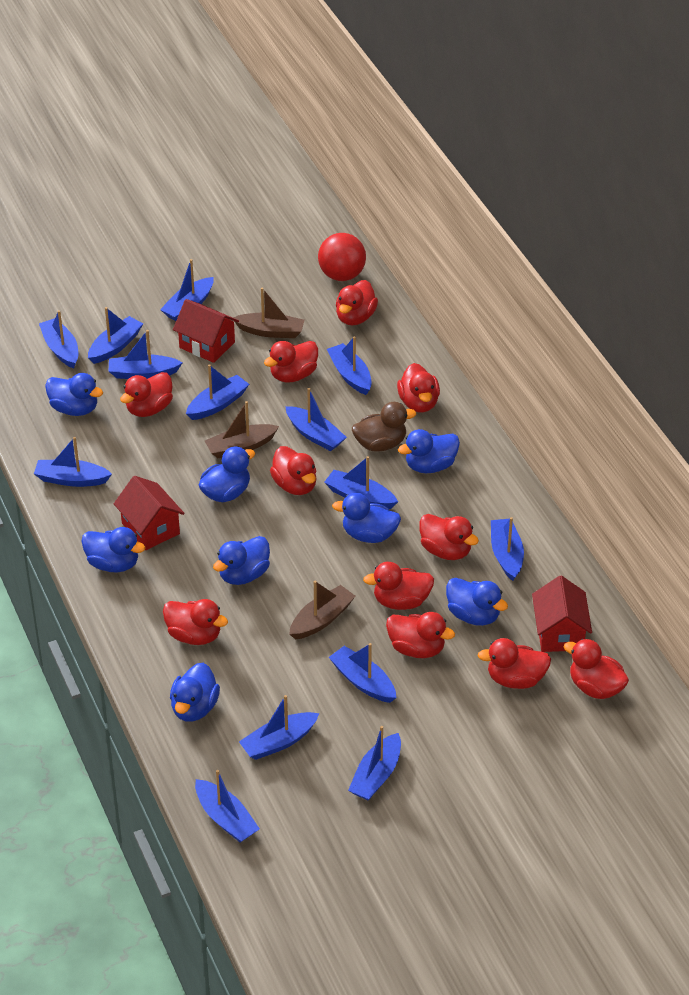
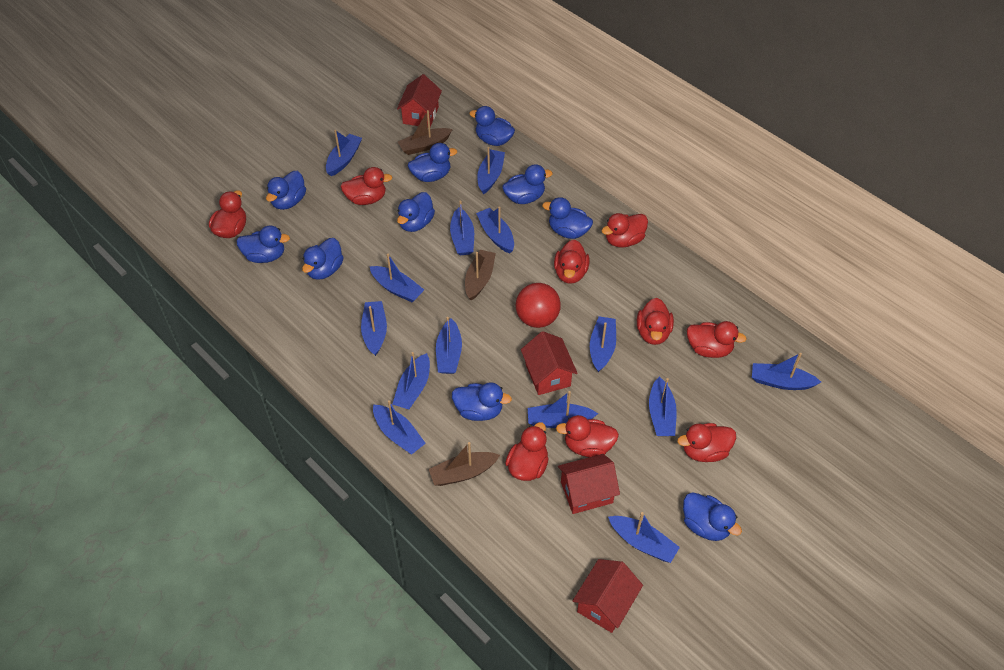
blue duck: [45,373,103,416] [81,527,145,572] [170,663,220,722] [199,447,255,502] [213,536,270,585] [332,493,401,543] [398,429,460,473] [446,578,508,626] = 8 -> [237,225,290,263] [266,171,306,210] [302,238,344,280] [397,192,435,232] [408,143,457,182] [452,382,512,421] [469,106,515,146] [502,164,553,204] [542,197,593,239] [683,492,742,541] = 10
brown duck: [352,402,416,452] = 1 -> none = 0
red duck: [120,372,173,417] [163,599,228,645] [264,341,318,383] [270,446,316,495] [336,280,378,325] [363,562,434,610] [386,612,455,658] [397,363,440,412] [419,514,479,560] [477,638,551,689] [564,639,629,699] = 11 -> [209,190,246,238] [340,167,392,205] [505,422,549,481] [554,240,590,283] [556,415,619,457] [602,213,648,248] [637,298,674,345] [677,423,736,462] [687,321,747,358] = 9
red house: [114,476,185,550] [173,299,239,363] [532,576,592,652] = 3 -> [397,74,442,127] [521,331,578,395] [558,454,620,514] [573,559,643,633] = 4

